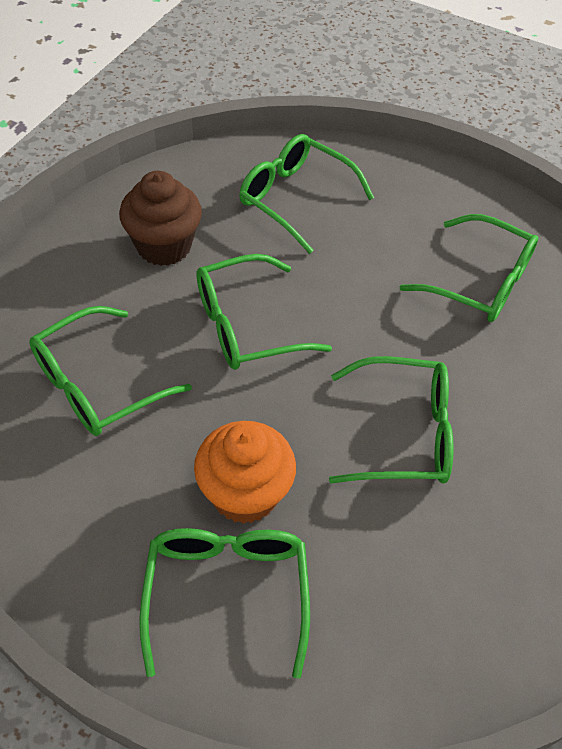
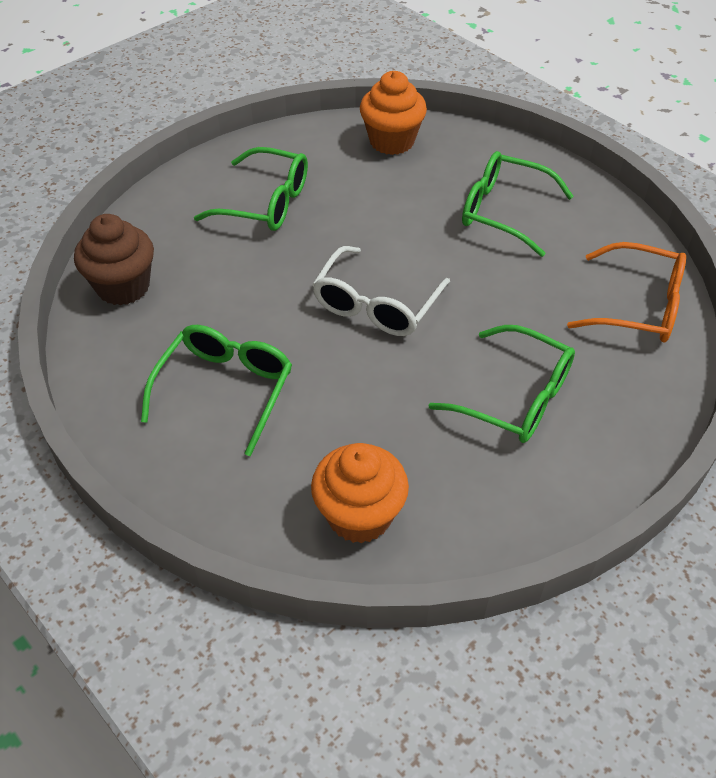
green glasses: [29,306,192,436] [139,528,310,679] [197,254,332,370] [239,134,374,254] [329,356,454,484] [400,214,538,322] = 6 -> [141,325,292,456] [194,147,308,231] [428,325,575,443] [462,151,574,257] = 4
orange cupcake: [194,421,296,524] = 1 -> [311,443,409,544] [360,71,427,155] = 2
orange glasses: none = 0 -> [567,242,686,342] = 1
white glasses: none = 0 -> [312,246,450,336] = 1

